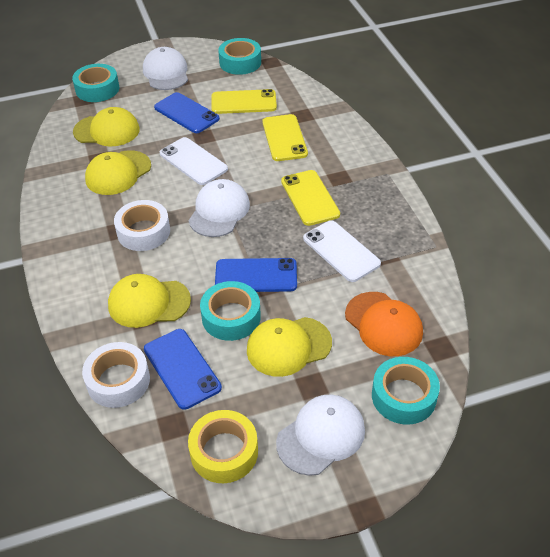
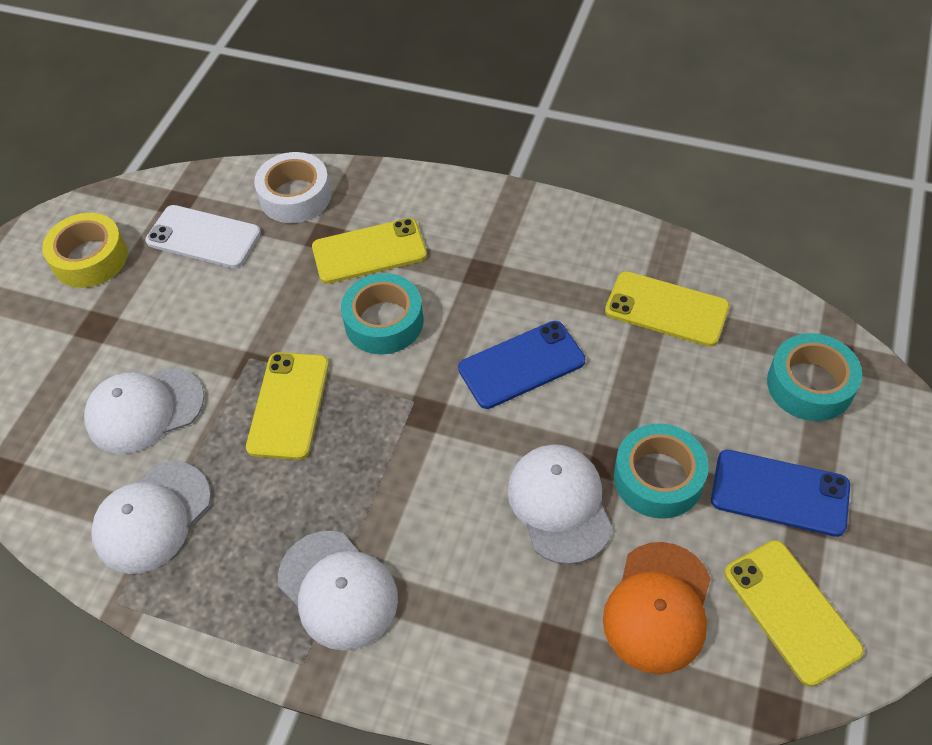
blue phone: [144,329,222,410] [154,92,220,133] [215,258,297,292] = 3 -> [458,321,586,409] [711,450,850,537] = 2
turquoise tape: [72,64,119,102] [200,281,261,341] [218,38,261,75] [372,357,440,425] = 4 -> [341,273,424,354] [614,424,709,518] [767,333,862,421] = 3
white cap: [143,47,188,90] [188,179,250,237] [276,395,365,476] = 3 -> [84,367,204,454] [91,461,211,574] [278,531,398,650] [507,444,613,564] = 4
white phone: [160,137,228,185] [303,220,381,282] = 2 -> [145,205,261,268] = 1
white tape: [82,342,150,408] [114,200,170,251] = 2 -> [254,152,331,223] = 1
yellow cap: [73,107,140,147] [85,150,151,195] [108,274,191,328] [247,317,332,377] = 4 -> none = 0
yellow phone: [211,89,277,114] [262,114,308,161] [281,170,340,226] = 3 -> [246,352,329,460] [312,218,427,284] [605,271,730,347] [724,540,864,687] = 4

